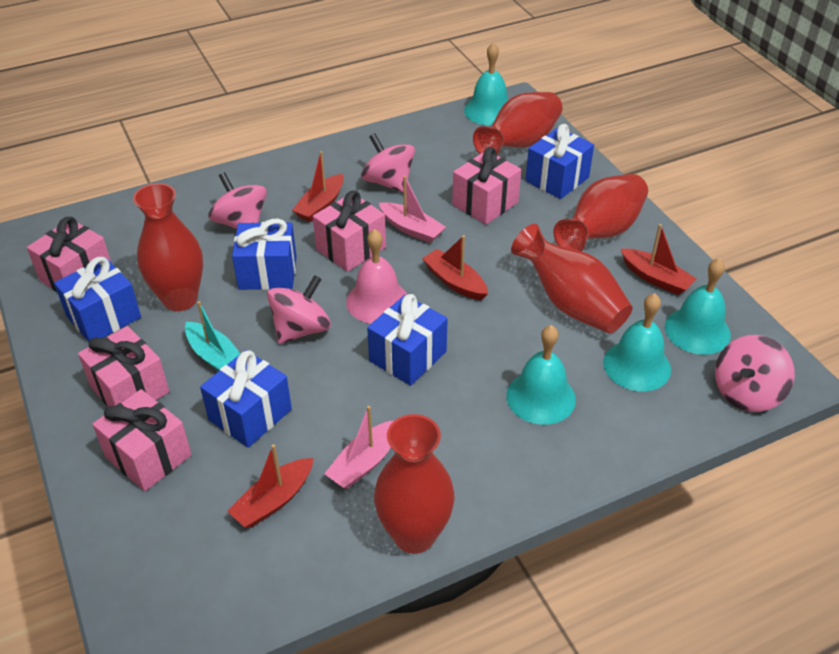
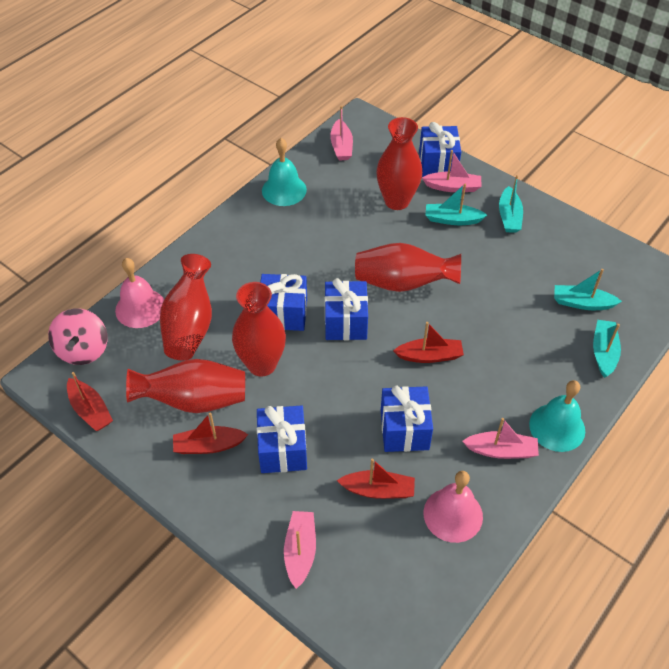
pink bell: [346,229,407,324] = 1 -> [115,258,164,328] [423,471,483,543] = 2
pink boat: [324,406,395,489] [379,176,446,243] = 2 -> [284,511,316,589] [330,105,353,161] [422,150,481,192] [462,418,539,459] = 4
pink gift: [27,217,111,292] [78,326,169,407] [92,389,192,491] [313,190,386,272] [452,147,521,225] = 5 -> none = 0
pink spinning top: [208,172,267,229] [267,275,331,344] [361,133,415,193] [715,335,795,412] = 4 -> [48,308,108,365] = 1
turquoise bell: [464,43,508,126] [506,325,576,425] [603,293,671,391] [665,258,731,355] = 4 -> [262,138,307,206] [529,380,585,452] = 2
turquoise boat: [185,301,240,371] = 1 -> [425,184,487,225] [499,175,523,233] [554,269,622,310] [593,320,621,378] = 4

